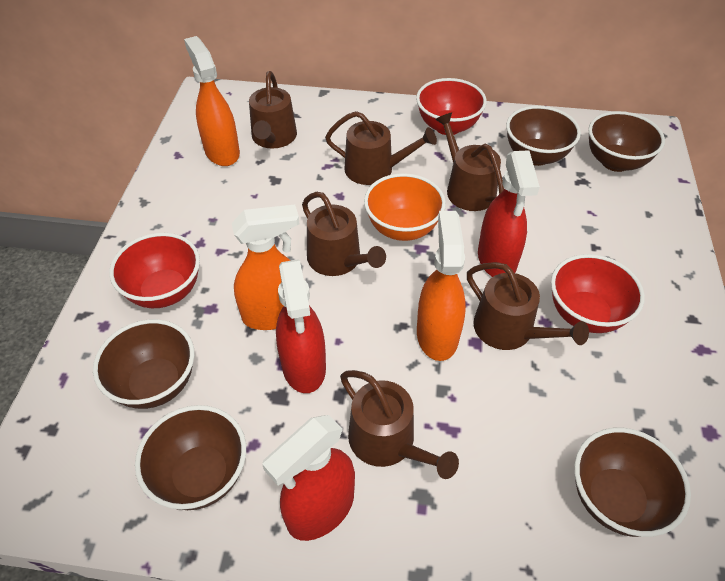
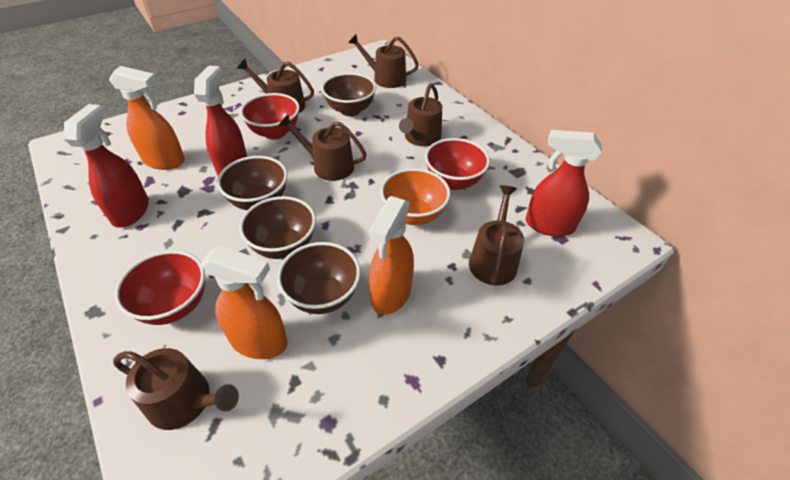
brown bowl: [93,319,194,409] [135,405,246,510] [506,106,581,166] [574,428,691,537] [588,111,665,172] = 5 -> [217,156,288,210] [239,196,316,259] [277,242,361,314] [321,73,376,116] = 4

